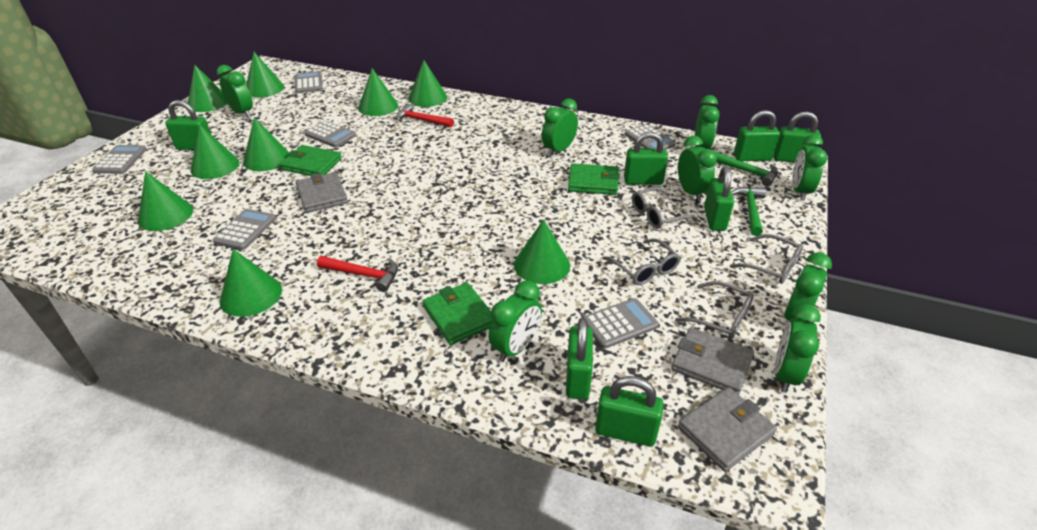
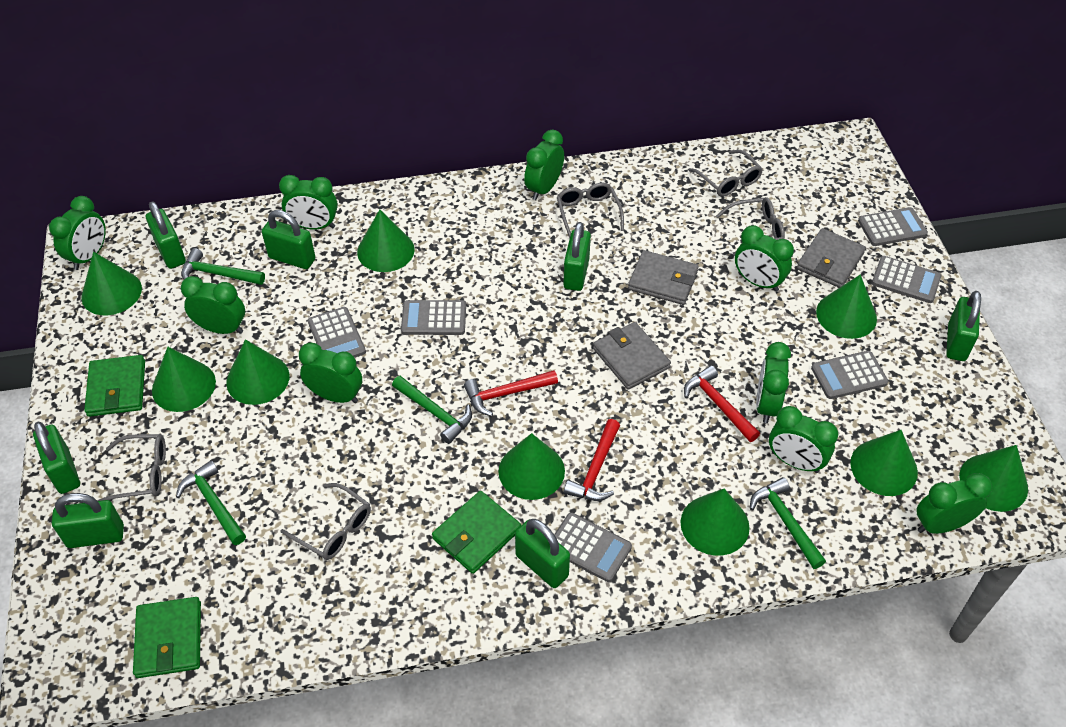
green clock: [217,65,253,118] [489,280,542,362] [542,98,578,156] [678,136,717,202] [695,95,720,149] [774,304,821,393] [784,252,832,321] [792,134,828,201] = 8 -> [49,196,106,270] [181,276,245,334] [279,175,338,230] [299,343,362,403] [524,130,564,200] [735,225,794,292] [756,342,791,423] [769,406,838,473] [917,473,992,534] = 9
green hammer: [714,151,778,186] [732,187,766,236] = 2 -> [176,460,246,545] [181,248,265,285] [392,376,472,444] [750,477,826,569] = 4
grey glasses: [602,239,681,285] [632,187,698,229] [675,281,754,339] [730,234,803,284] = 4 -> [97,434,166,501] [280,483,371,560] [557,183,624,238] [688,150,763,197] [716,197,785,256] = 5
red hammer: [317,256,398,292] [396,104,454,127] = 2 -> [464,370,558,416] [564,419,620,501] [684,365,760,442] = 3

